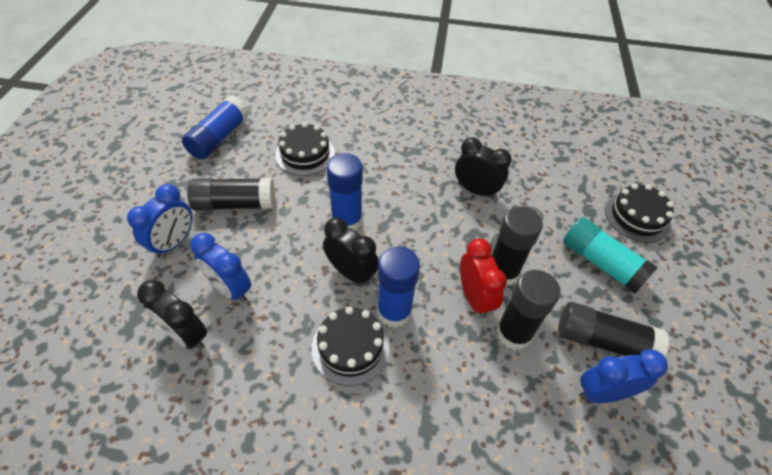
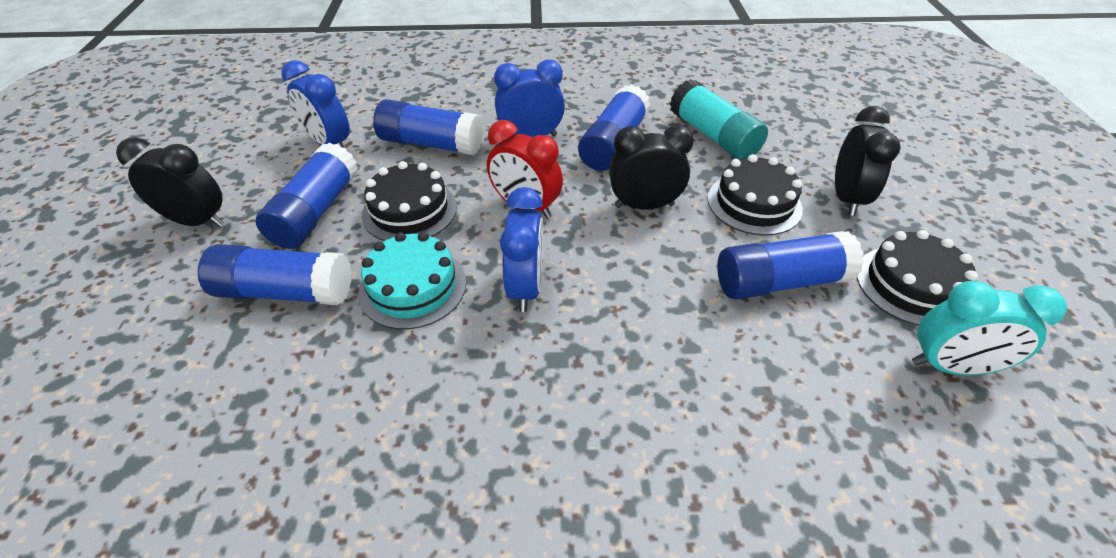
black glue stick: [187,178,275,211] [492,206,543,286] [496,270,560,350] [558,302,669,356] = 4 -> none = 0
blue glue stick: [182,95,249,160] [326,153,363,230] [377,246,420,328] = 3 -> [198,244,352,305] [255,142,358,249] [373,99,483,155] [578,85,650,171] [717,231,864,300] = 5
turquoise cake: none = 0 -> [358,232,466,329] = 1
turquoise clock: none = 0 -> [912,281,1067,375] = 1

